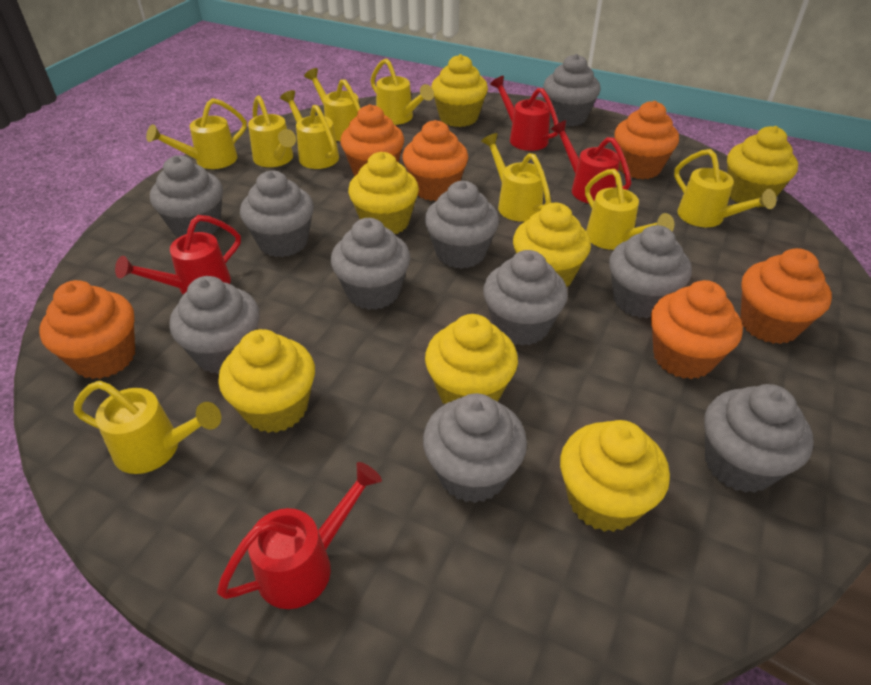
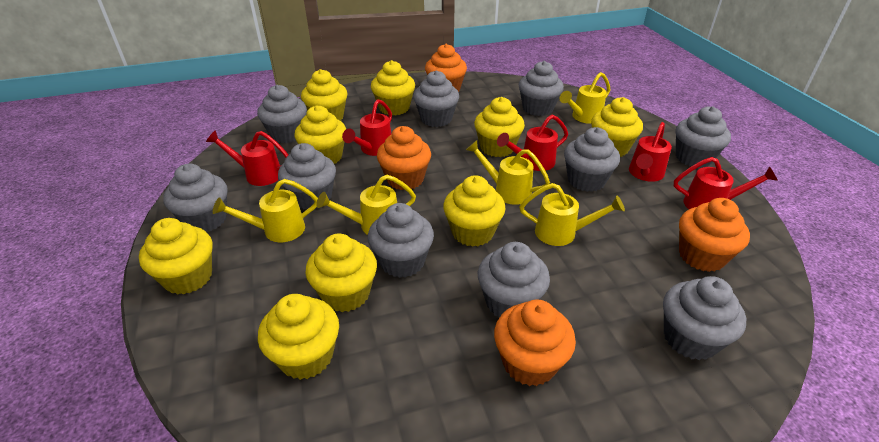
orange cupcake: [39,280,135,379] [340,104,404,176] [402,120,468,201] [614,101,679,179] [651,280,743,379] [741,248,832,344] = 6 -> [377,126,431,190] [425,44,467,92] [494,299,576,386] [679,198,750,272] = 4
red watering can: [115,215,241,295] [217,462,382,609] [490,76,559,151] [550,120,631,203] = 4 -> [206,130,288,186] [342,99,392,156] [497,115,568,171] [629,122,672,182] [674,157,778,209] = 5
yellow cupcake: [218,329,315,433] [348,152,419,234] [425,314,518,404] [431,54,488,127] [513,203,591,288] [560,420,670,532] [727,126,798,208] = 7 -> [139,218,213,295] [258,294,339,380] [294,105,346,164] [301,69,347,121] [306,233,377,312] [371,60,415,115] [443,175,505,247] [474,97,525,157] [591,97,643,157] = 9
yellow watering can: [73,381,221,474] [146,98,247,169] [248,96,296,167] [280,90,339,169] [304,68,361,141] [370,58,434,125] [481,133,551,222] [585,169,674,250] [674,149,776,227] = 9 -> [213,179,318,242] [316,175,416,235] [466,140,550,205] [519,183,625,246] [560,72,610,124] = 5

